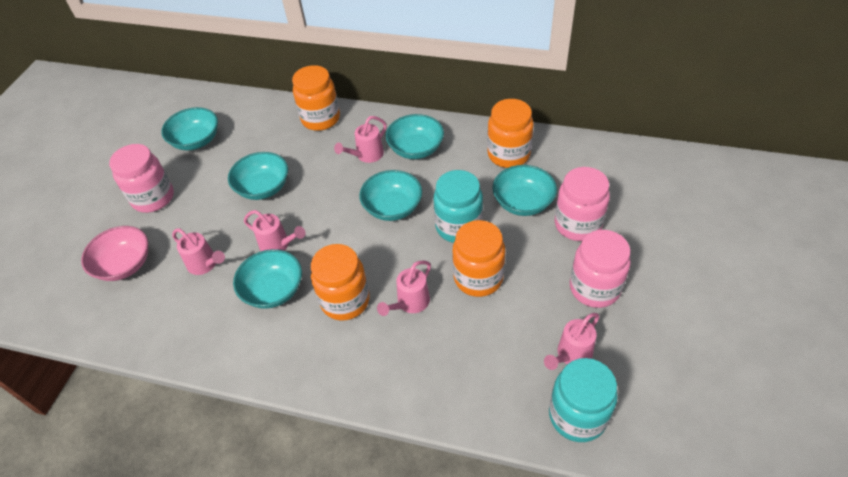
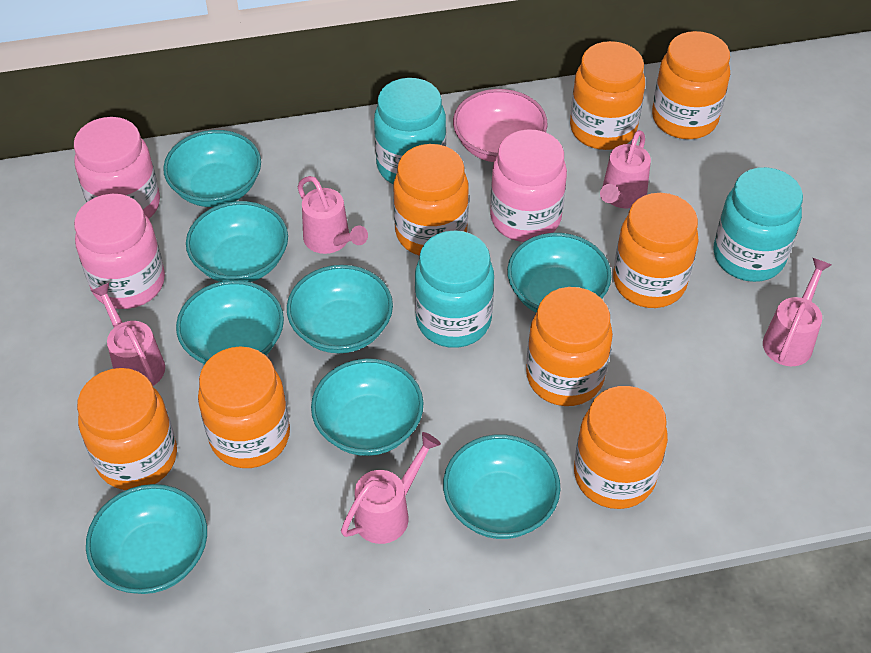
orange jar: [292,65,340,131] [311,244,370,321] [452,220,505,297] [487,99,534,168] = 4 -> [77,368,177,490] [198,347,290,468] [393,144,469,256] [526,287,613,406] [570,41,645,150] [574,386,668,509] [613,193,699,308] [652,31,730,139] = 8
turquoise bowl: [161,107,218,150] [228,152,288,200] [233,249,302,309] [359,170,422,221] [386,114,444,159] [492,165,557,216] = 6 -> [86,484,207,594] [163,130,261,207] [176,280,284,365] [186,201,288,282] [287,265,393,353] [311,358,424,456] [443,434,561,539] [507,233,612,313] = 8
turquoise jar: [434,170,483,243] [549,358,618,442] = 2 -> [374,78,446,185] [415,231,494,348] [714,167,803,282] = 3

